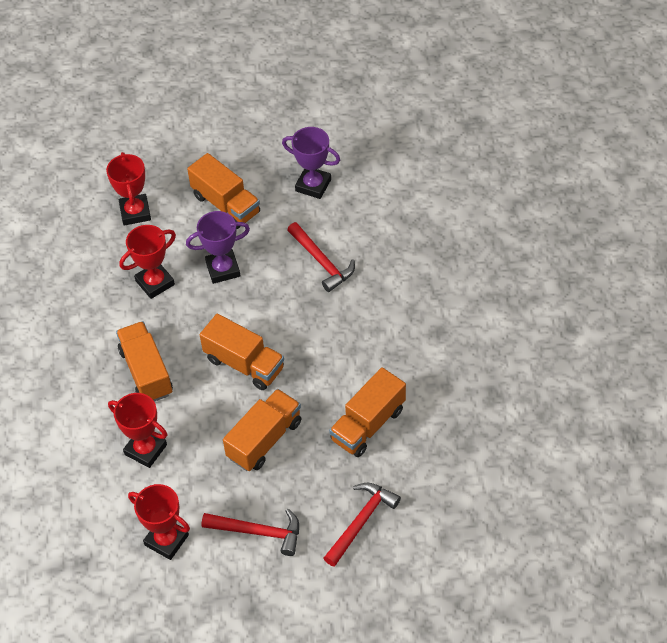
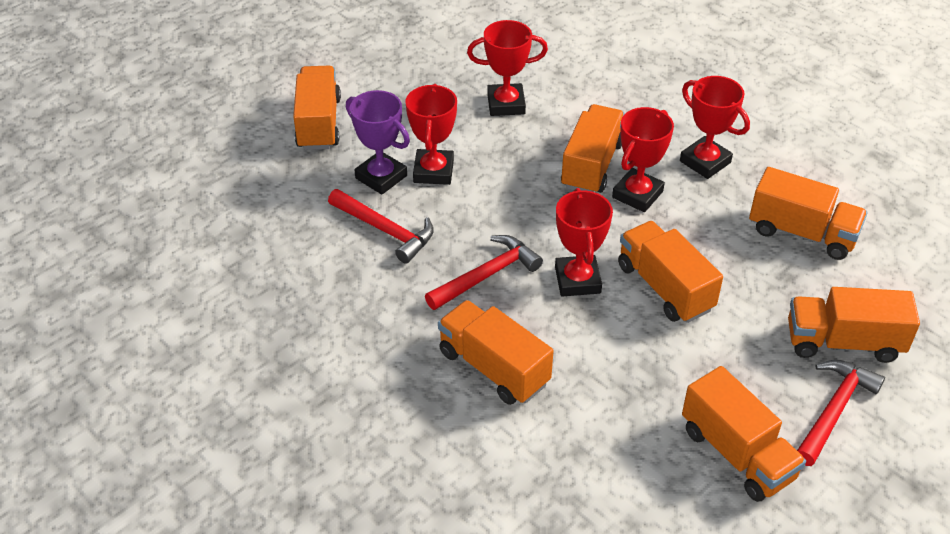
orange truck: [116,321,173,402] [187,153,260,229] [200,314,284,390] [223,389,301,471] [329,367,406,457] = 5 -> [293,66,341,150] [438,300,553,405] [561,104,625,193] [618,221,723,323] [682,366,806,502] [749,167,868,260] [788,287,920,363] = 7
purple trophy: [186,211,250,284] [282,127,340,199] = 2 -> [346,90,410,195] = 1
red trophy: [106,152,151,226] [108,393,167,468] [119,225,176,299] [128,484,190,560] = 4 -> [406,84,457,185] [467,20,548,116] [555,188,613,296] [612,107,674,212] [680,76,750,179] = 5

